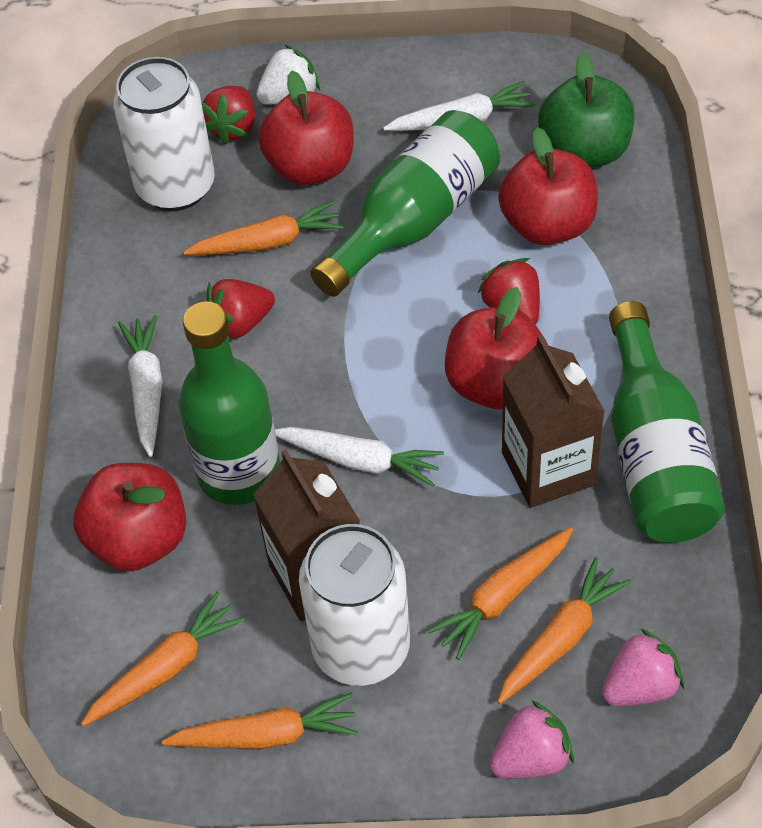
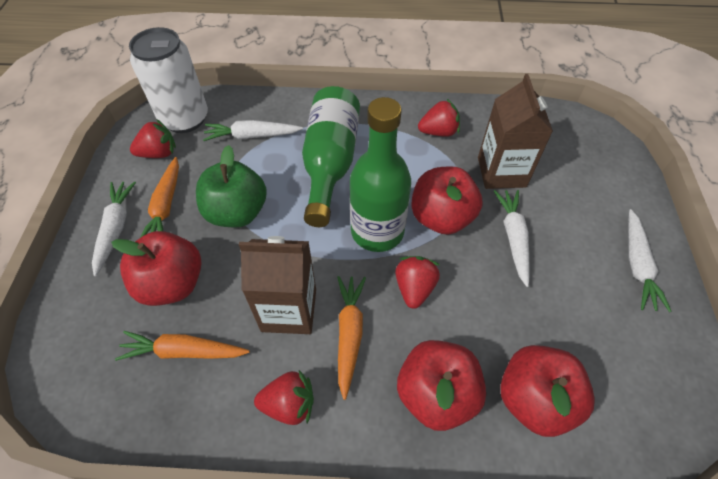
green bottle: [179,301,280,505] [310,110,500,297] [609,301,725,543] = 3 -> [302,86,360,227] [350,97,411,252] = 2
orange carrot: [81,592,245,726] [162,693,358,749] [183,200,344,255] [427,527,573,660] [497,557,631,704] = 5 -> [115,331,250,361] [140,157,179,238] [337,276,366,400] = 3
pink strawberry: [490,700,574,779] [602,628,684,706] = 2 -> none = 0
red strawberry: [202,86,255,145] [207,279,275,341] [478,258,540,325] = 3 -> [130,120,176,158] [254,370,314,425] [395,256,440,309] [418,99,460,137] = 4
white can: [113,57,215,211] [299,524,410,686] = 2 -> [129,27,208,133] = 1
white carrot: [118,315,162,457] [275,427,444,487] [383,81,535,131] = 3 -> [92,181,136,276] [203,120,303,141] [494,190,530,287] [628,209,672,312] = 4
white strawberry: [256,44,320,105] = 1 -> none = 0

